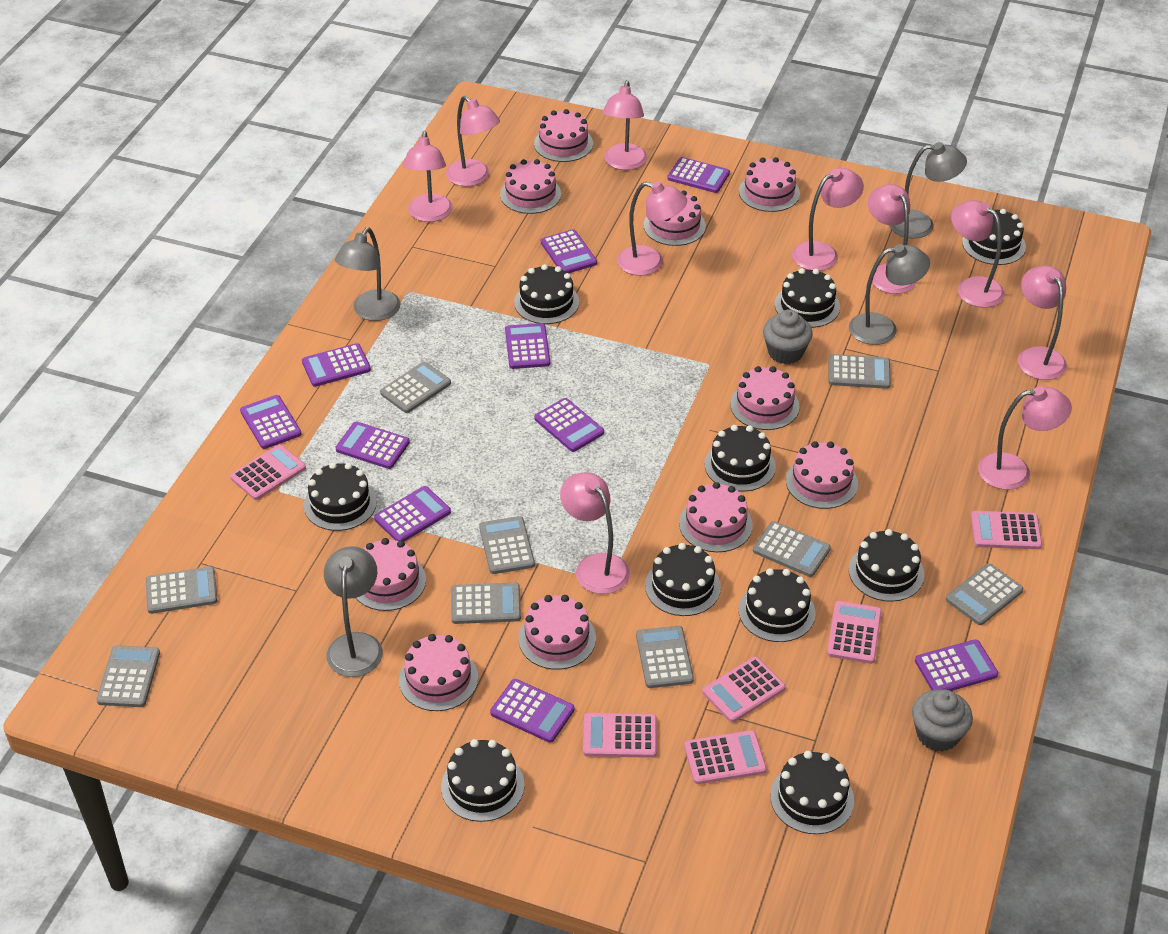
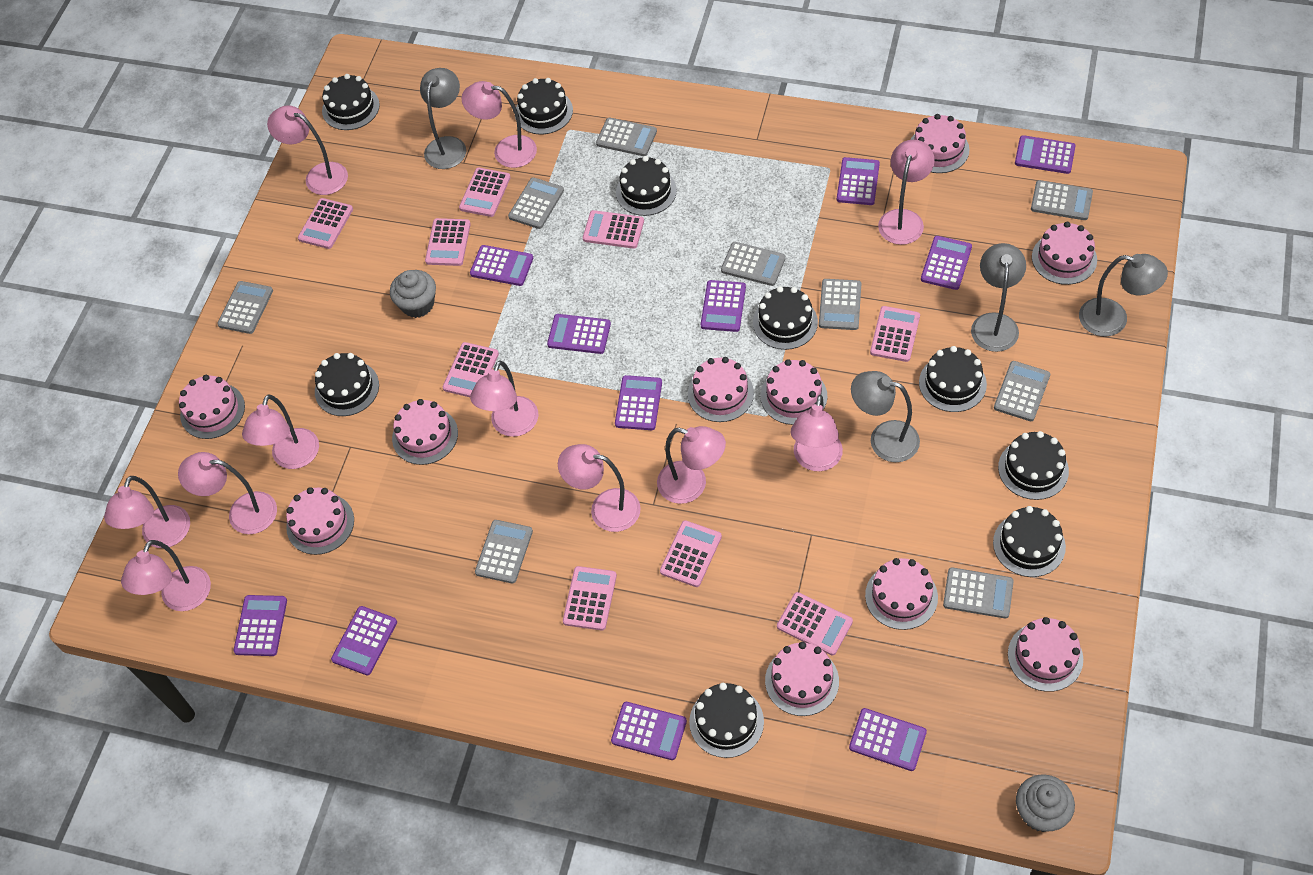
black cake: [304,462,377,531] [441,739,524,822] [514,264,579,324] [645,543,721,616] [705,425,776,492] [739,568,816,642] [770,751,854,834] [775,268,840,328] [849,529,924,602] [962,208,1026,265] = 10 -> [315,353,379,416] [322,74,380,130] [515,78,573,134] [616,156,677,216] [689,683,764,758] [753,286,818,350] [919,346,987,412] [993,506,1066,577] [998,431,1069,500] = 9
pink calculator: [230,444,306,500] [583,713,657,758] [684,730,767,784] [702,657,786,722] [827,601,882,664] [971,511,1042,549] = 6 -> [298,198,353,249] [425,218,471,266] [443,342,499,397] [459,168,511,217] [563,566,617,631] [583,210,644,249] [660,520,722,587] [777,592,853,656] [870,306,920,362] = 9
pink lamp: [403,131,453,222] [446,96,500,187] [560,472,630,594] [603,80,647,170] [617,181,687,276] [792,168,864,271] [868,184,916,294] [951,200,1004,308] [978,386,1072,490] [1018,265,1067,380] = 10 -> [104,476,190,548] [121,540,211,611] [178,452,277,534] [242,394,319,469] [267,105,348,195] [462,81,537,168] [470,360,538,437] [558,444,641,532] [657,426,726,504] [791,395,843,471] [878,140,935,245] = 11
purple calculator: [240,395,301,449] [302,343,371,387] [335,422,410,469] [374,486,451,541] [490,679,574,743] [505,323,550,369] [534,398,604,452] [541,229,597,273] [667,157,730,193] [915,639,998,691] = 10 -> [233,595,287,656] [331,606,397,675] [470,245,533,286] [547,314,611,354] [611,702,687,760] [615,375,662,430] [701,280,746,332] [837,157,880,205] [849,708,927,771] [921,236,972,290] [1015,135,1076,174] = 11

